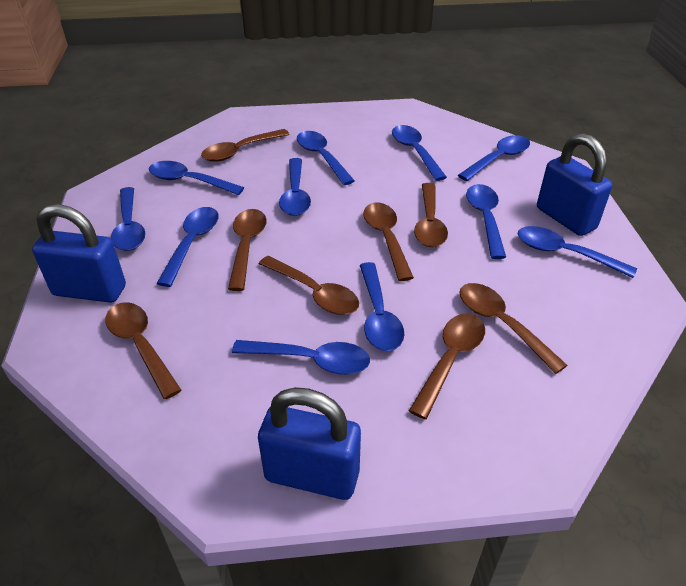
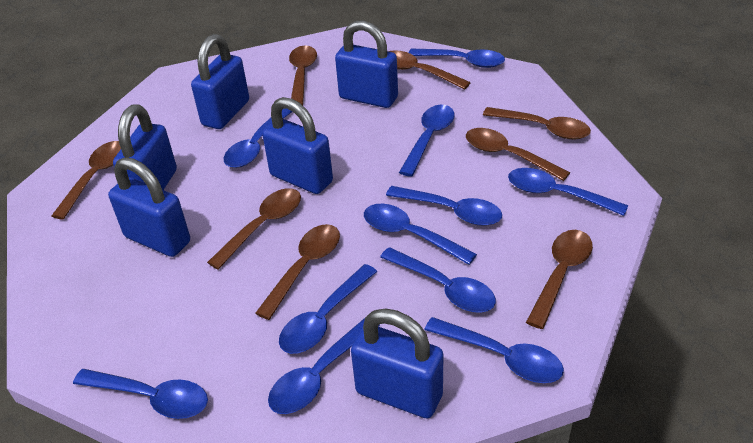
blue padlock: [32,204,126,303] [258,387,361,500] [537,133,612,236] = 3 -> [108,157,190,257] [113,104,177,190] [191,34,249,129] [262,97,333,194] [335,21,398,108] [351,308,443,418] = 6

